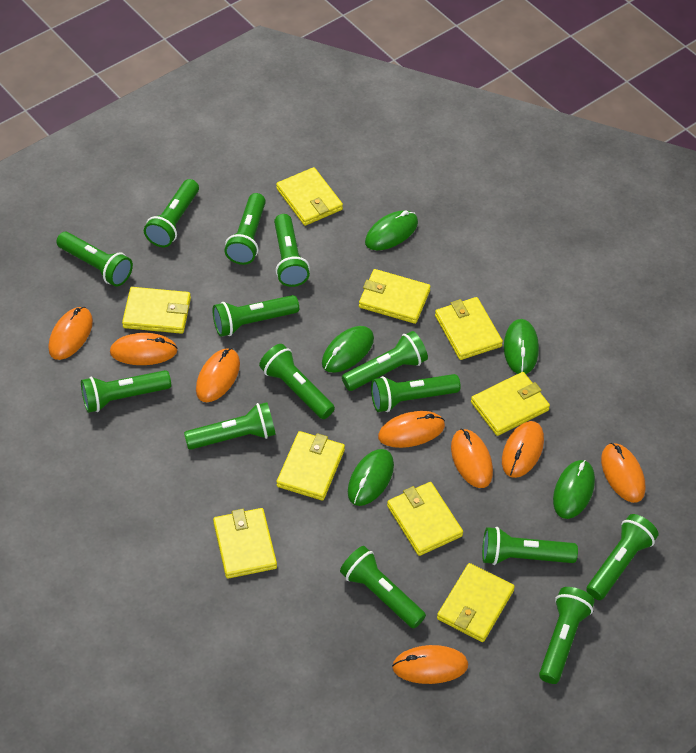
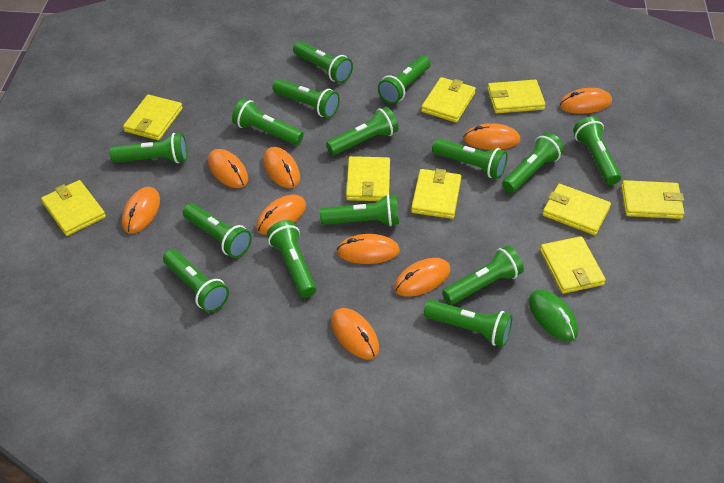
green flashlight: [56,232,133,287] [81,370,171,413] [144,179,199,247] [184,402,276,450] [213,295,299,337] [224,193,266,265] [259,344,335,419] [274,214,310,287] [340,546,426,628] [342,331,428,391] [371,374,461,412] [482,527,578,565] [539,587,595,684] [586,514,659,600] = 14 -> [110,133,187,163] [163,249,229,312] [183,203,252,258] [232,98,304,145] [267,220,316,297] [272,79,340,118] [293,41,353,83] [320,194,399,226] [326,107,398,155] [378,56,430,104] [424,300,513,347] [432,138,508,179] [442,246,524,305] [502,132,564,193] [573,116,621,185] = 15
green mouse: [322,326,374,373] [348,449,394,506] [365,210,418,250] [504,319,539,374] [553,460,595,519] = 5 -> [529,289,578,341] = 1
orange mouse: [48,307,93,360] [110,333,178,365] [196,348,240,402] [378,411,445,448] [392,645,468,684] [451,428,493,488] [502,421,544,478] [601,443,645,503] = 8 -> [122,187,160,233] [208,149,248,188] [256,195,306,235] [263,147,300,188] [331,308,379,359] [336,234,400,264] [394,258,450,297] [463,123,520,150] [559,88,612,114] = 9

